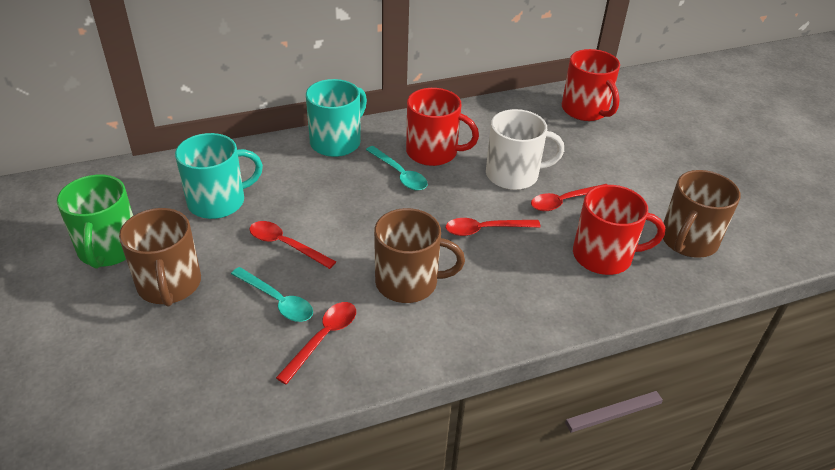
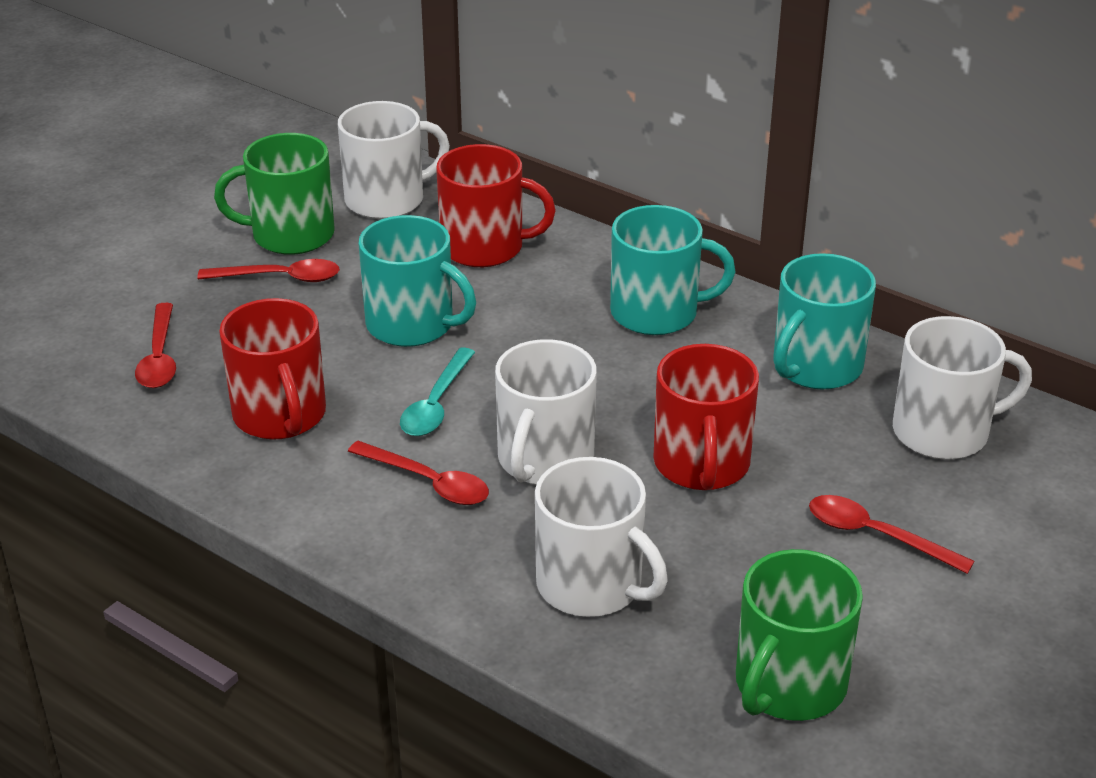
brown mug: [119,208,201,307] [374,208,465,303] [663,170,741,258] = 3 -> none = 0
green mug: [57,175,133,269] = 1 -> [214,133,335,255] [736,549,863,721] = 2
turquoise mug: [175,133,263,219] [306,79,367,157] = 2 -> [359,215,476,347] [610,205,735,335] [773,253,876,390] = 3
turquoise spoon: [231,267,313,322] [366,146,428,191] = 2 -> [400,348,475,436] = 1
white mug: [486,109,564,190] = 1 -> [338,101,450,219] [495,339,597,484] [535,457,668,617] [893,316,1032,460] = 4

